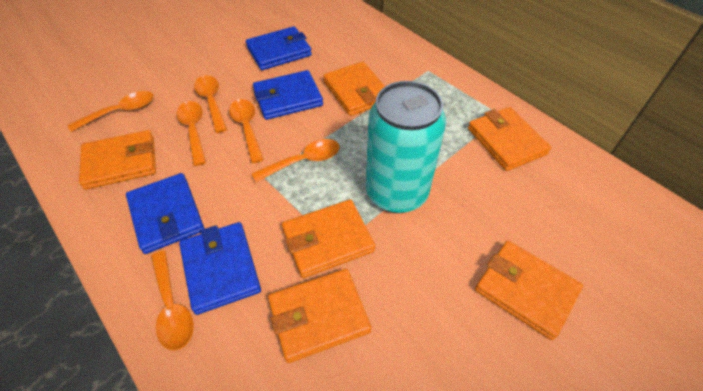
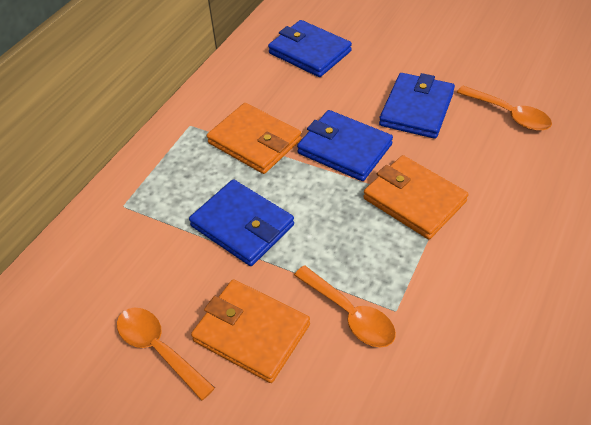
orange spoon: [68,91,154,132] [151,250,194,351] [176,101,206,166] [194,75,227,133] [229,99,264,163] [252,139,340,182] = 6 -> [117,308,215,401] [294,266,396,347] [457,86,552,131] = 3
orange wallet: [79,130,156,190] [268,269,371,363] [282,199,375,278] [323,62,385,116] [468,107,551,171] [475,241,583,340] = 6 -> [191,279,310,383] [207,103,301,174] [363,155,468,239] = 3
turquoise can: [366,81,446,213] = 1 -> none = 0

